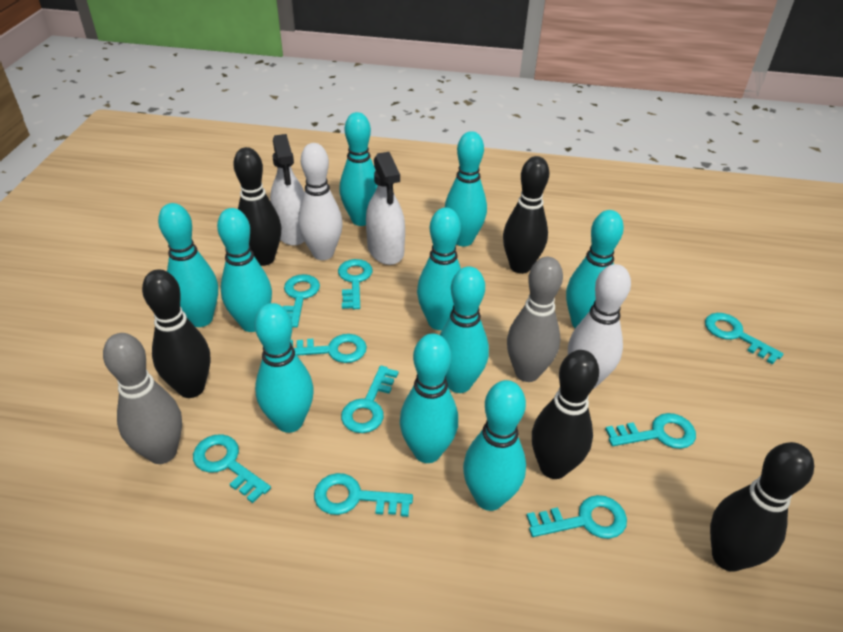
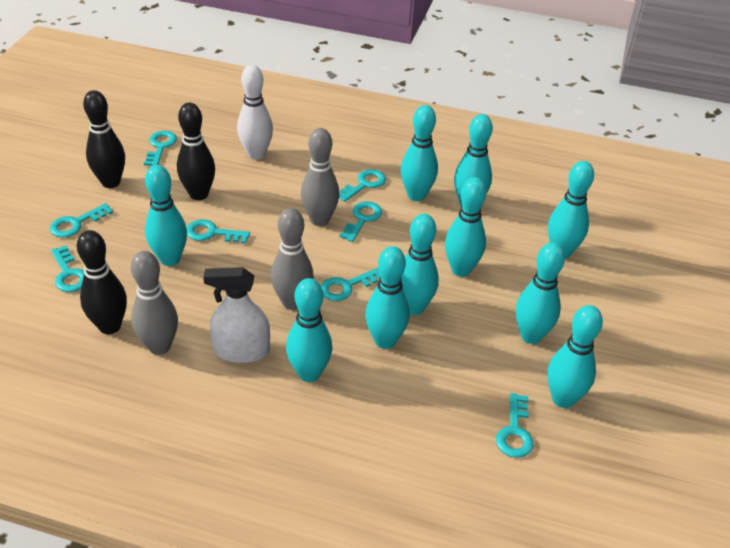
black bowling pin: [142,269,211,398] [233,147,281,266] [503,156,549,274] [532,350,599,479] [710,442,814,572] = 5 -> [77,230,127,334] [83,90,125,188] [177,103,215,200] = 3
grey bowling pin: [103,333,182,464] [507,257,563,382] = 2 -> [131,251,178,355] [271,208,314,310] [301,128,339,226] = 3
turquoise key: [193,434,271,503] [283,274,320,327] [290,334,367,363] [314,473,413,517] [338,259,373,309] [341,366,398,433] [526,495,627,539] [605,413,696,449] [705,313,783,365] = 9 -> [50,203,113,238] [51,245,84,292] [144,131,177,166] [187,219,250,244] [321,268,380,301] [339,169,386,202] [339,201,382,242] [496,393,533,458] = 8
white bowling pin: [298,143,343,260] [568,264,631,389] = 2 -> [237,65,273,160] = 1
white spray bottle: [270,134,305,246] [366,152,405,265] = 2 -> [203,267,270,363] = 1

